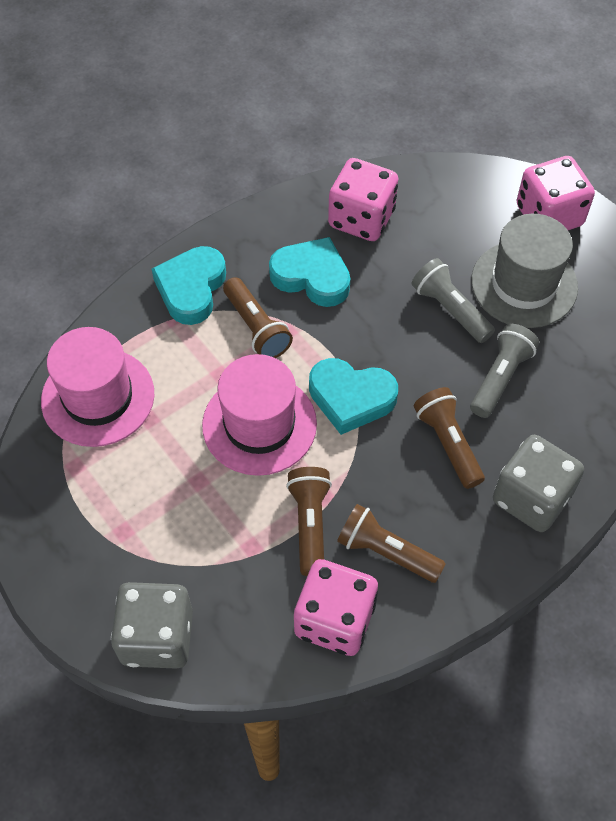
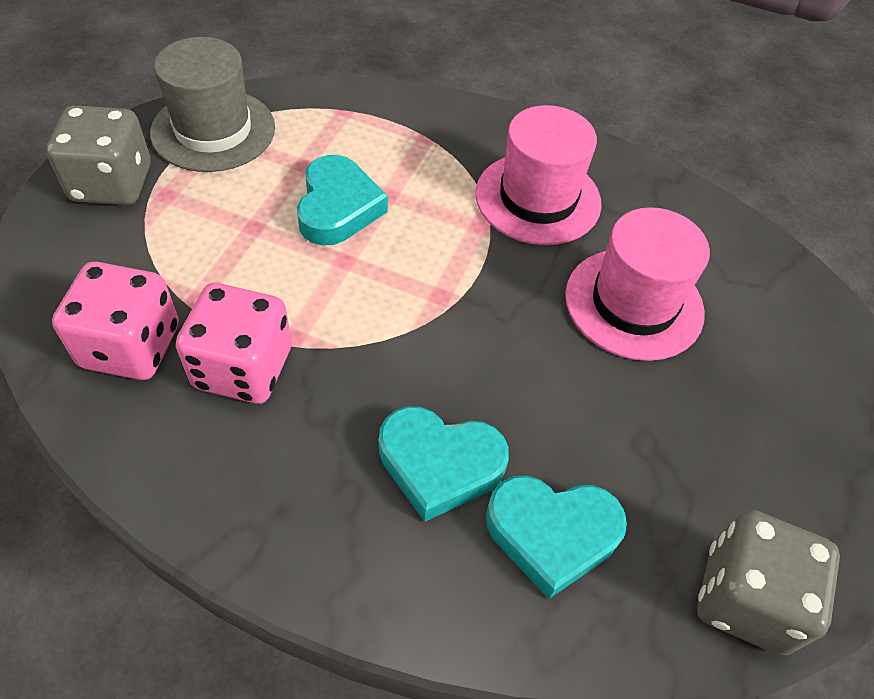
brown flashlight: [223,277,293,358] [286,467,332,576] [337,504,446,583] [414,387,485,489] = 4 -> none = 0
grey flashlight: [412,258,495,343] [470,324,539,418] = 2 -> none = 0
pink dice: [294,559,378,656] [328,158,398,241] [517,156,595,230] = 3 -> [52,262,179,380] [176,283,292,404] = 2

